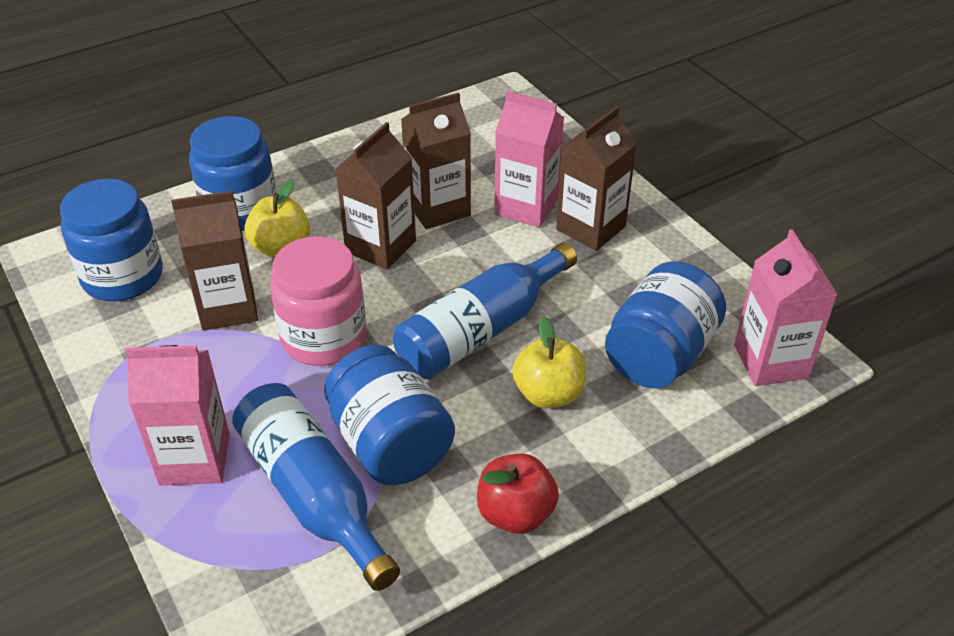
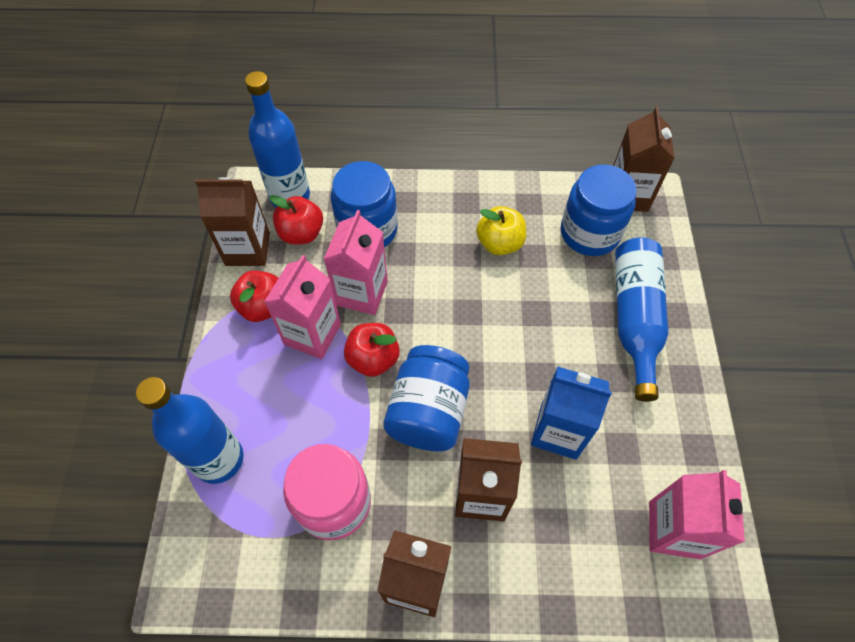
blue bottle: [232,383,400,591] [393,243,577,379] = 2 -> [136,377,244,484] [245,71,310,208] [615,237,669,402] = 3
blue carton: none = 0 -> [531,366,612,460] = 1
blue jar: [60,179,163,301] [189,116,276,231] [324,345,455,485] [605,261,726,388] = 4 -> [331,161,398,248] [383,345,470,451] [561,165,636,256] = 3
red apple: [477,453,559,534] = 1 -> [230,270,278,322] [269,195,323,245] [344,323,400,377] = 3
yellow apple: [244,180,310,258] [512,316,586,408] = 2 -> [476,206,526,255] = 1

